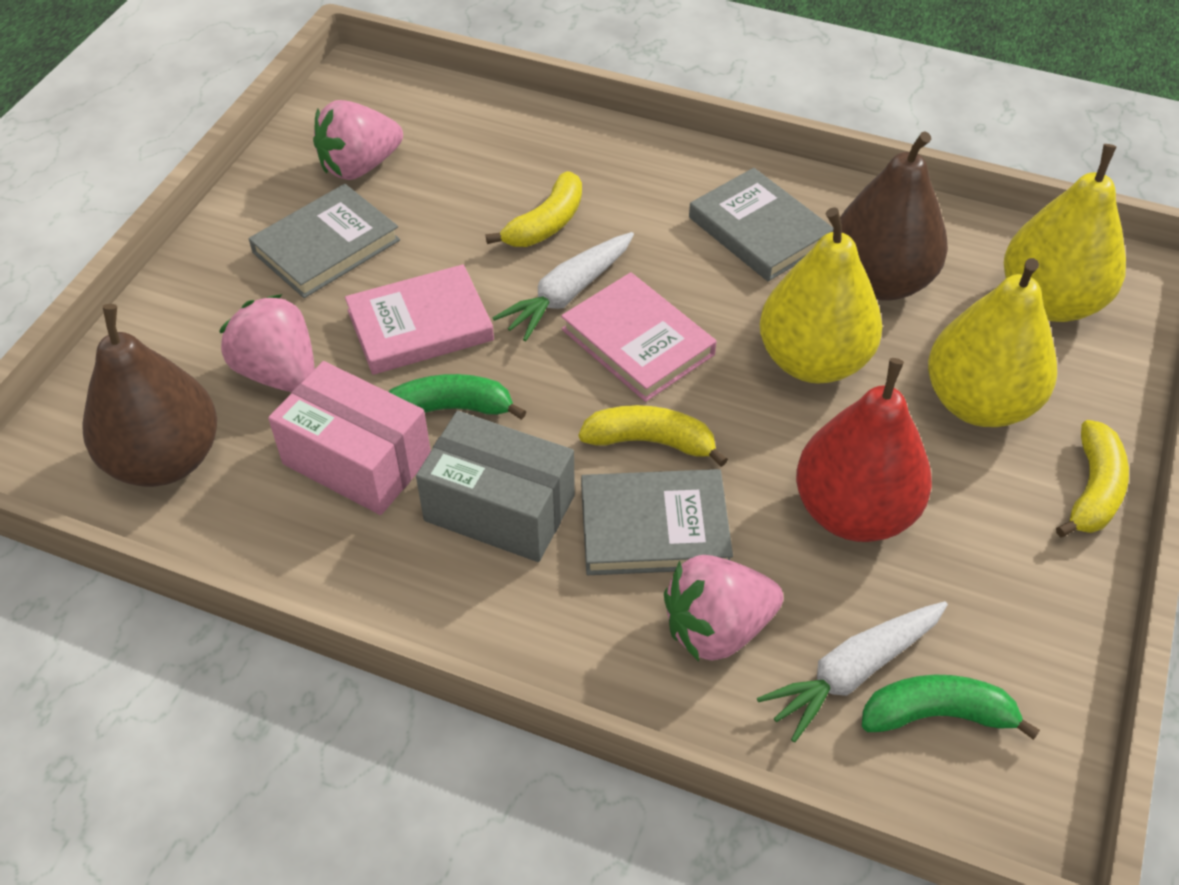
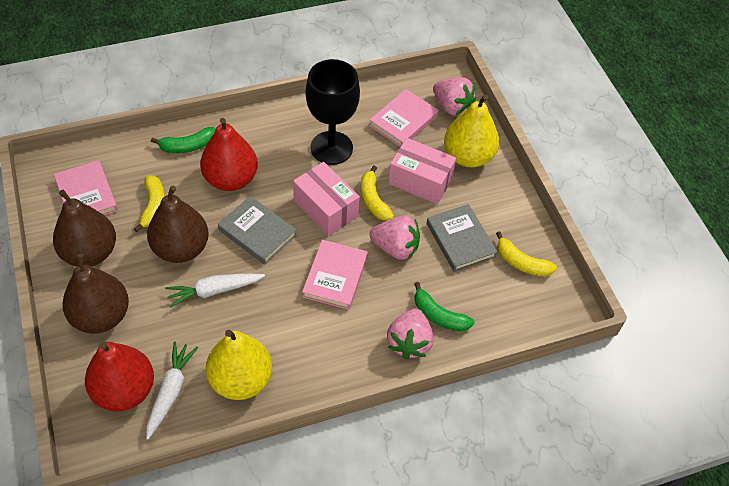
black goblet: none = 0 -> [306,59,360,165] = 1
brown pear: [83,304,217,487] [840,132,948,301] = 2 -> [53,190,116,267] [63,254,129,334] [147,186,209,263] = 3
grey book: [249,184,400,298] [581,469,733,575] [689,168,833,281] = 3 -> [218,196,297,265] [427,204,497,272] = 2
grey box: [416,411,575,562] = 1 -> none = 0
pink book: [345,264,494,375] [561,272,716,402] = 2 -> [54,160,118,215] [302,240,368,310] [369,89,439,147] = 3
pink box: [268,361,431,515] = 1 -> [293,162,360,236] [388,138,456,204] = 2
red pear: [796,358,932,542] = 1 -> [85,342,154,411] [200,118,258,191] = 2
yellow pear: [759,207,882,384] [928,258,1057,427] [1004,144,1126,322] = 3 -> [206,330,272,400] [444,94,499,167] = 2

